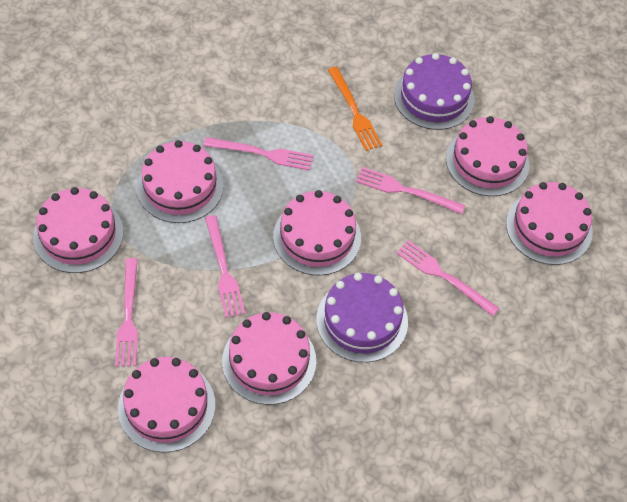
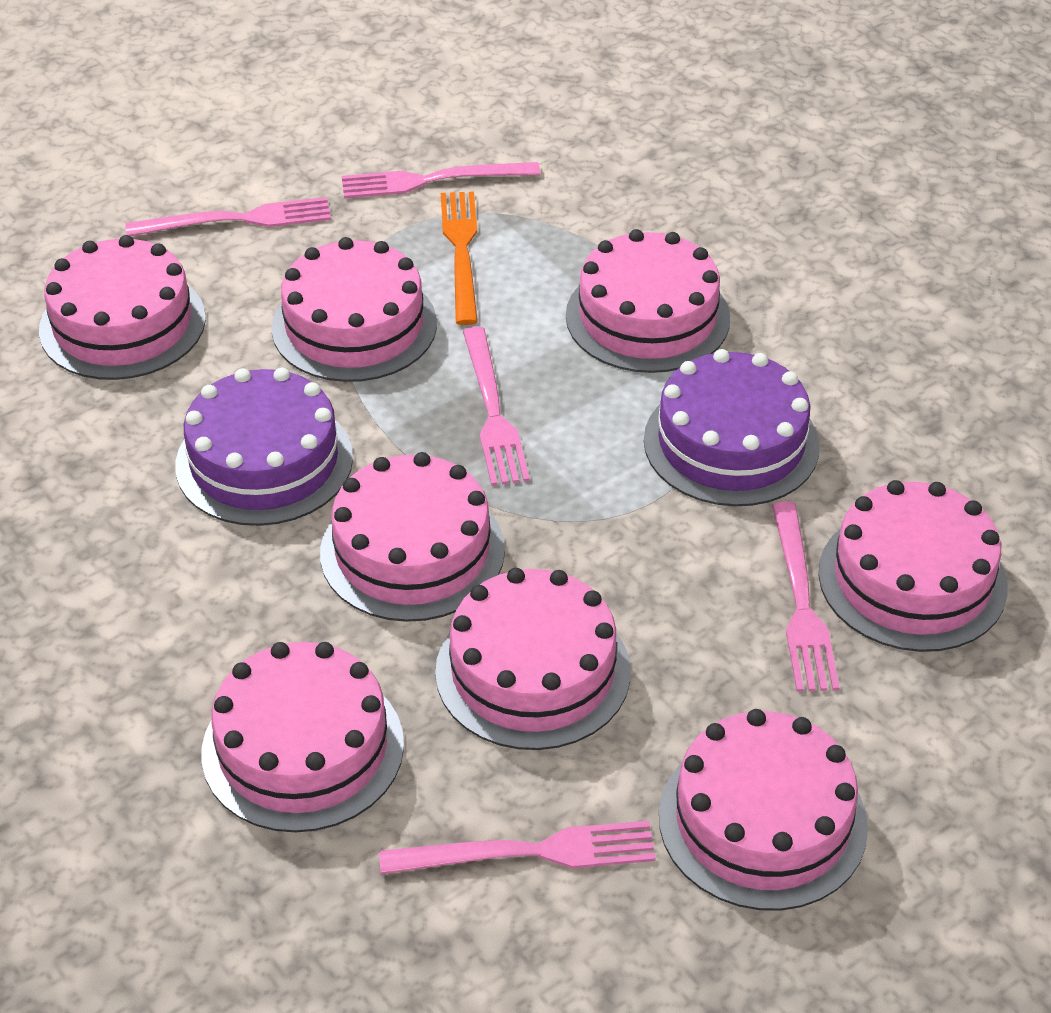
pink cake: [33,187,124,273] [118,357,215,452] [137,140,224,223] [222,312,316,405] [273,190,361,275] [446,116,529,196] [506,182,593,265] = 7 -> [39,235,206,380] [201,642,404,832] [272,237,437,382] [320,452,505,622] [435,568,630,750] [566,229,730,373] [659,709,868,911] [818,480,1008,652] = 8

